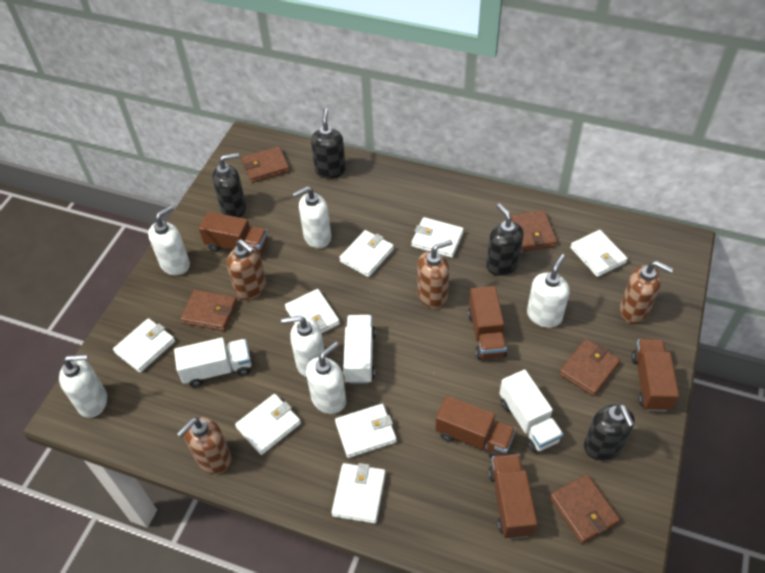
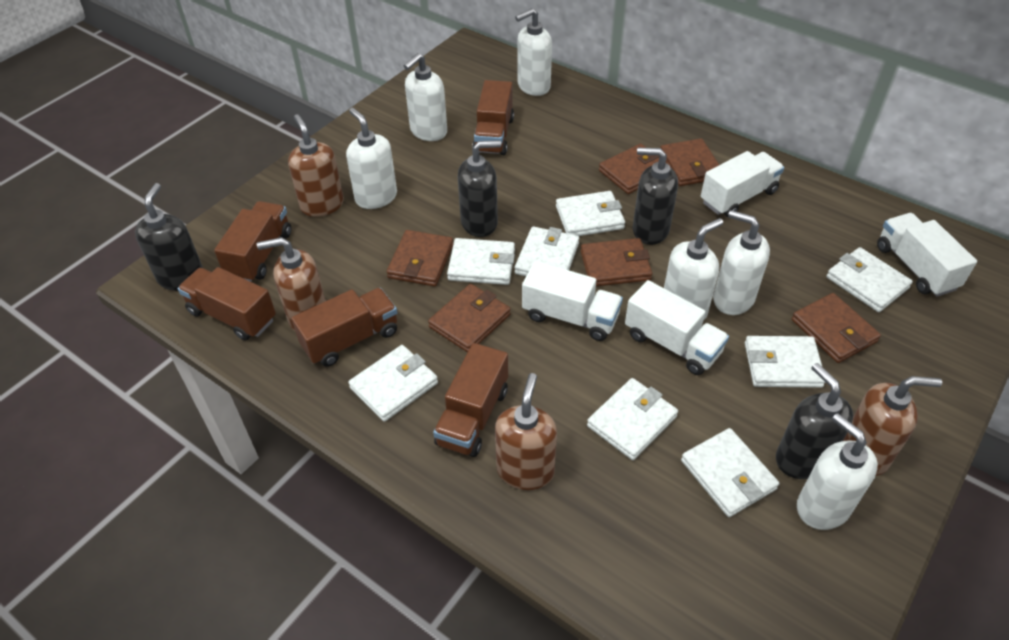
brown wallet: [180,289,237,331] [242,146,290,183] [511,210,557,251] [550,474,620,544] [559,339,621,396] = 5 -> [387,230,453,287] [428,284,511,353] [581,238,652,286] [599,144,671,194] [660,139,719,186] [792,293,881,363] = 6
white truck: [174,338,251,387] [343,315,376,384] [500,370,563,453] = 3 -> [522,261,623,341] [625,280,729,375] [701,151,784,217] [877,213,977,297] = 4

